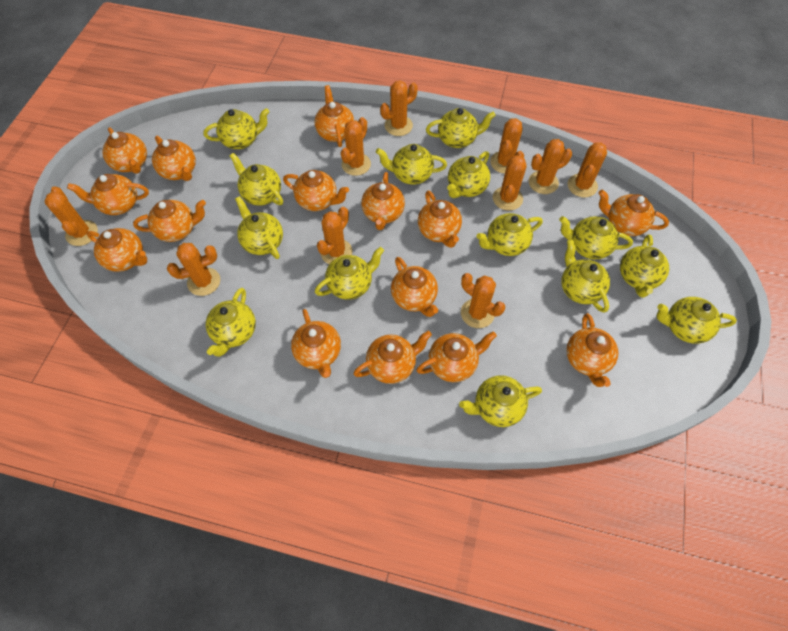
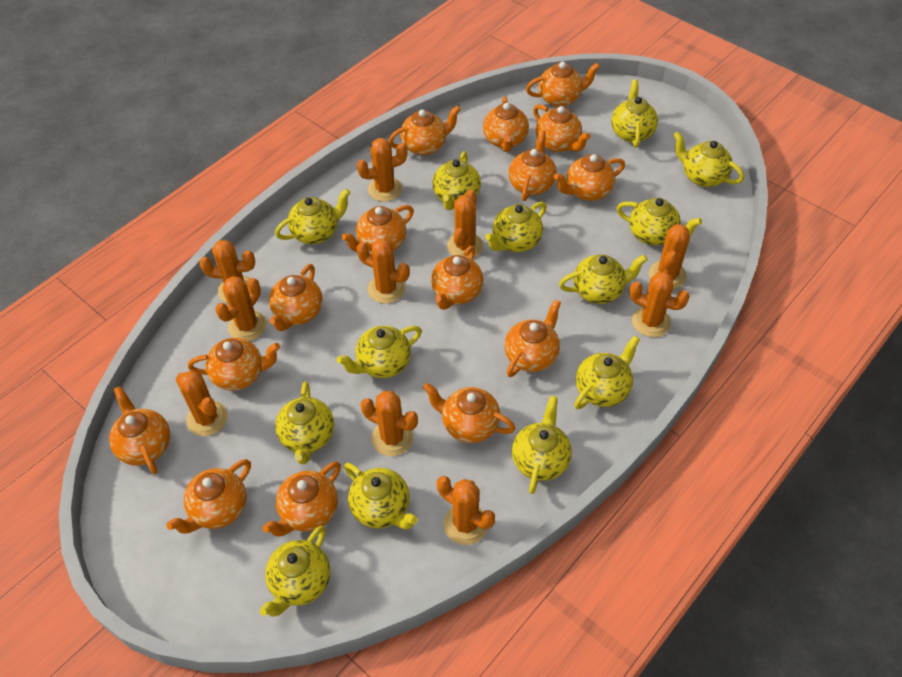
yellow teapot: [204,108,269,149] [206,288,256,357] [230,153,283,206] [235,196,283,259] [315,247,384,300] [376,144,447,185] [426,108,496,148] [447,151,490,198] [459,375,542,427] [476,213,543,256] [559,216,633,259] [561,239,610,313] [620,234,669,298] [657,297,737,344] = 14 -> [260,525,330,617] [275,189,351,244] [275,381,334,464] [337,326,422,378] [344,463,418,530] [432,151,481,210] [485,202,547,252] [512,396,572,494] [559,254,647,304] [574,335,640,409] [611,79,658,148] [617,198,702,245] [673,132,744,187] = 13

